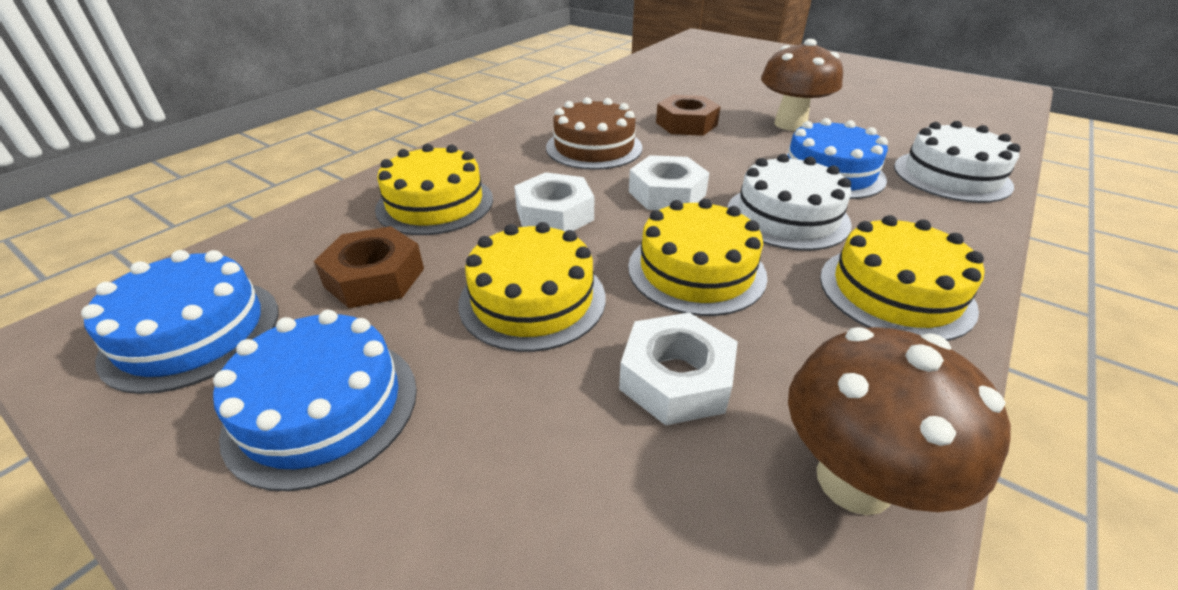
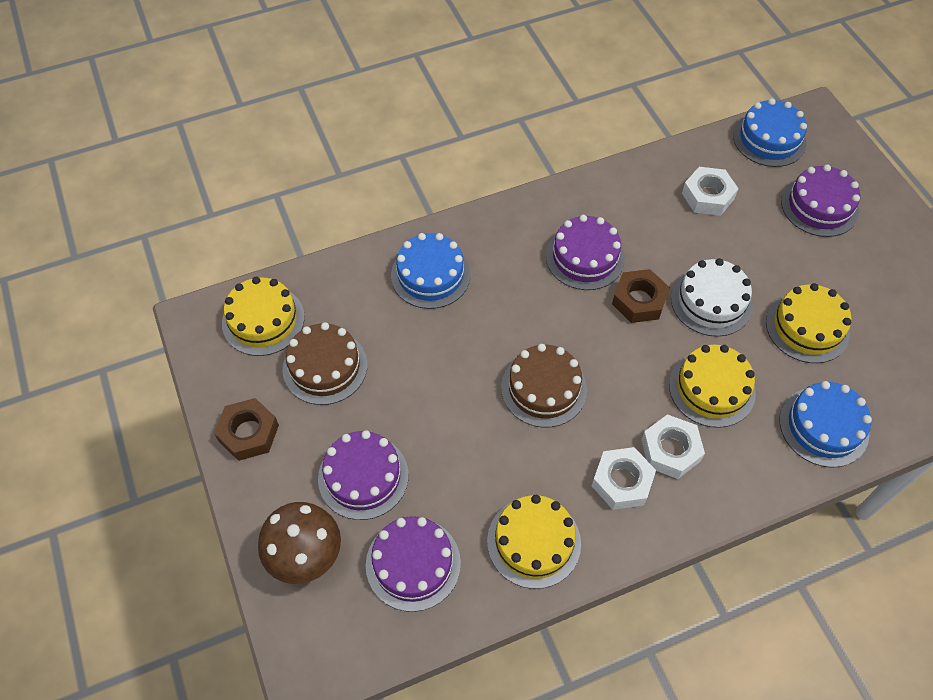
brown cake: [546,97,642,170] = 1 -> [282,322,367,405] [501,344,587,428] = 2
brown mushroom: [761,39,843,131] [788,327,1011,515] = 2 -> [258,502,341,584] = 1
purple cake: none = 0 -> [318,430,409,520] [366,516,461,612] [546,215,625,290] [781,165,860,237] = 4
white cake: [727,154,852,251] [894,121,1021,203] = 2 -> [671,258,753,337] = 1

